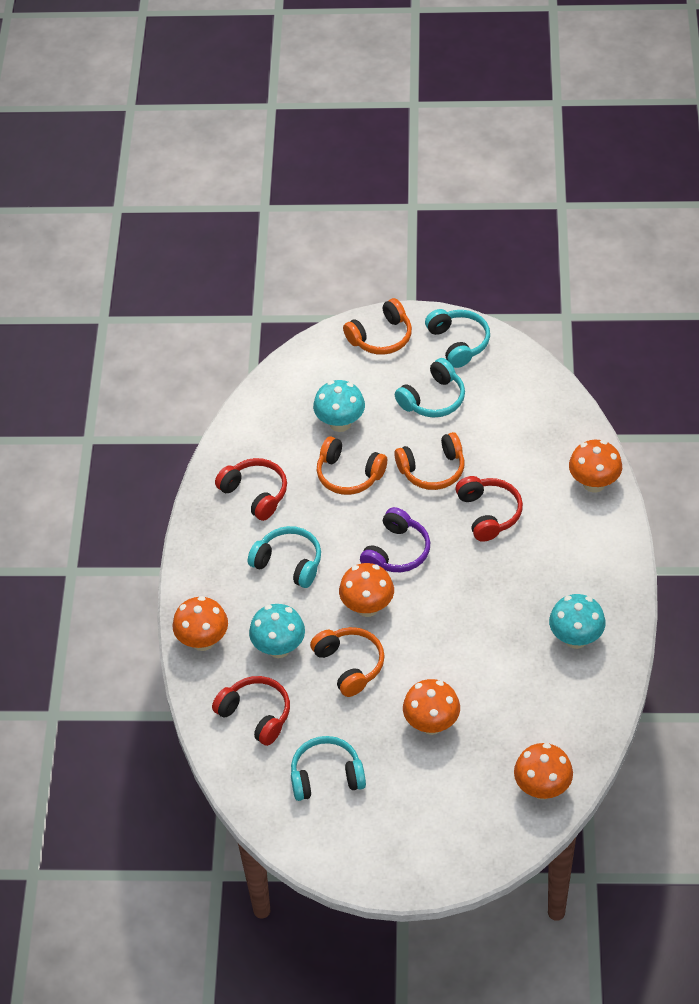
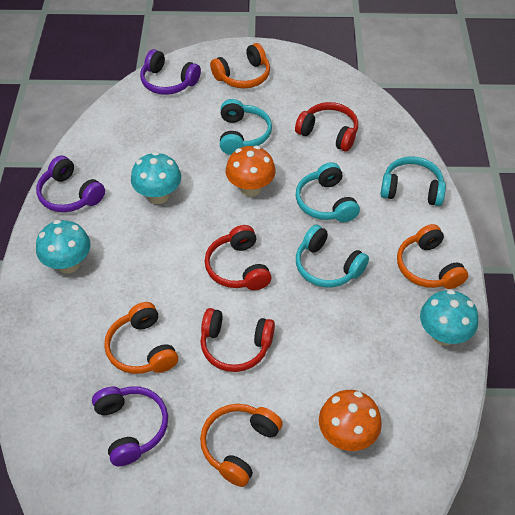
orange mushroom: [173,596,228,651] [339,563,394,617] [403,679,460,735] [514,743,573,800] [569,440,622,493] = 5 -> [226,146,276,197] [319,390,382,451] = 2
purple headphones: [360,507,430,572] = 1 -> [36,156,105,212] [92,386,168,466] [140,49,201,95] = 3

